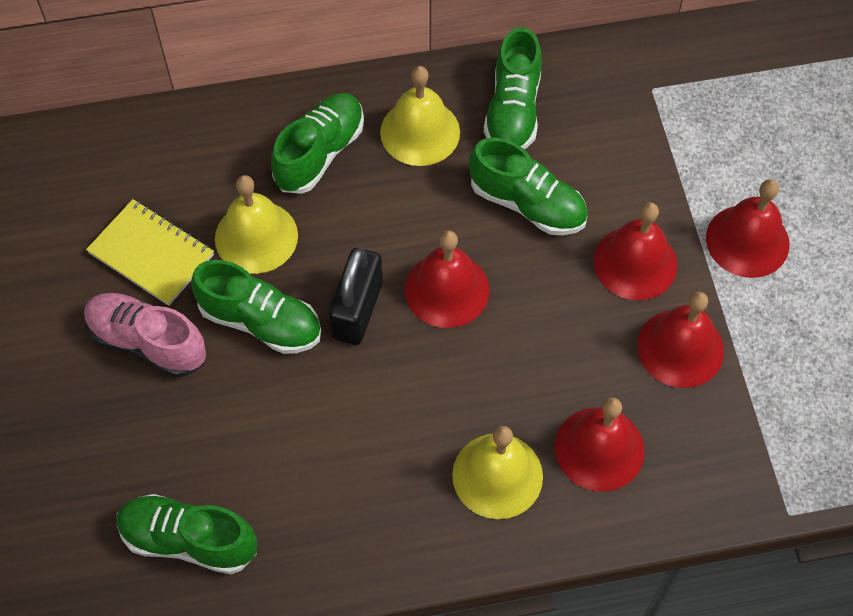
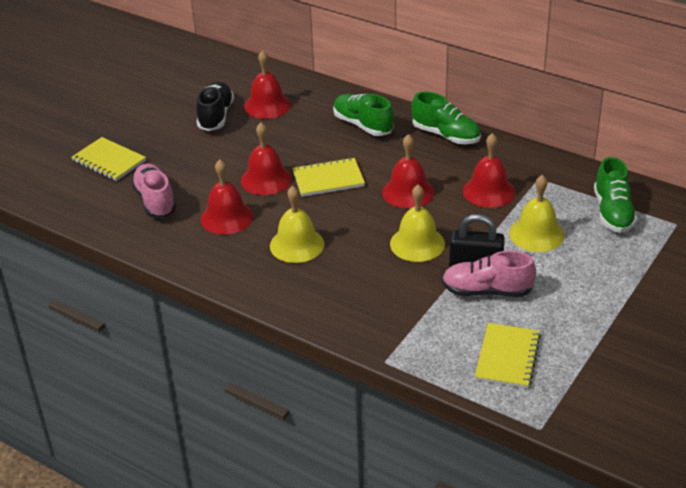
black shoe: none = 0 -> [196,82,234,131] = 1
green shoe: [116,494,257,574] [191,260,321,354] [271,93,364,194] [469,138,588,235] [484,27,542,149] = 5 -> [333,94,394,136] [411,92,481,144] [594,157,637,233] = 3
pink shoe: [84,293,206,377] = 1 -> [131,163,176,218] [442,251,536,297] = 2
yellow notebook: [86,199,214,306] = 1 -> [71,137,146,181] [292,157,365,197] [475,323,541,389] = 3

